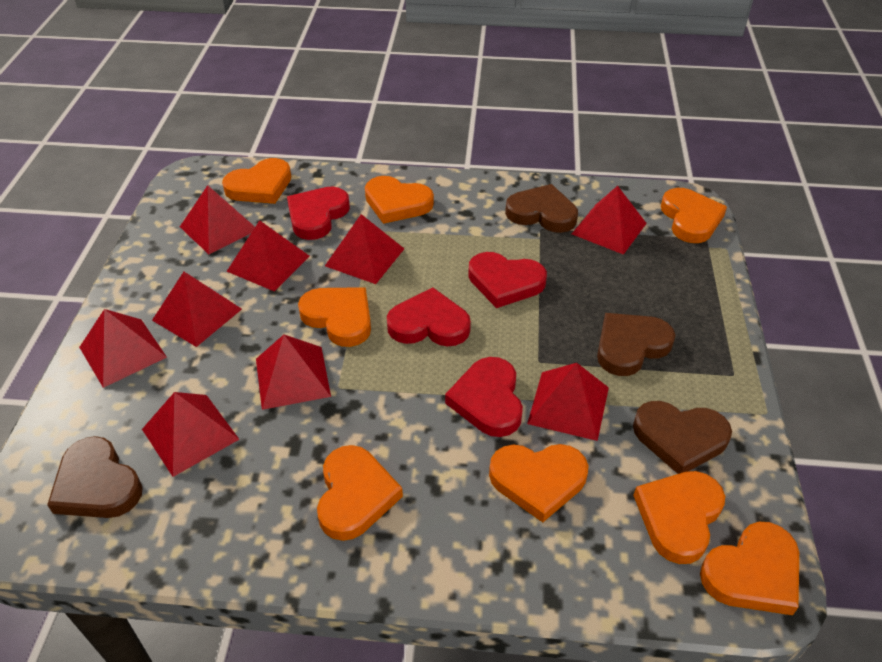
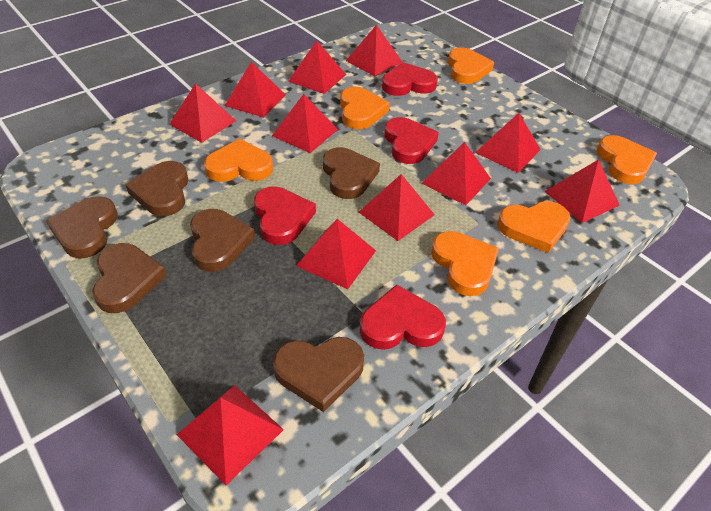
brown heart: [47,436,143,518] [505,184,578,233] [597,313,676,376] [633,401,732,474] = 4 -> [46,196,118,259] [92,243,167,313] [126,161,189,216] [190,209,255,272] [273,337,364,412] [323,147,380,199] = 6
orange heart: [222,158,291,204] [298,287,371,347] [317,445,403,541] [365,176,434,224] [489,444,589,522] [633,471,725,564] [661,188,727,243] [700,522,799,615] = 8 -> [204,139,273,182] [340,87,390,129] [431,231,499,296] [448,47,494,84] [497,201,571,253] [596,135,657,184] = 6
red pyramid: [79,309,167,388] [142,392,239,477] [152,272,242,347] [180,185,255,254] [227,220,309,291] [256,335,331,410] [325,214,404,284] [527,363,609,441] [572,186,647,255] = 9 -> [169,83,236,143] [177,385,284,485] [224,62,286,118] [272,94,338,153] [288,41,346,94] [296,219,376,289] [346,25,402,76] [359,174,435,241] [421,142,491,205] [475,113,541,173] [545,159,620,223] = 11

